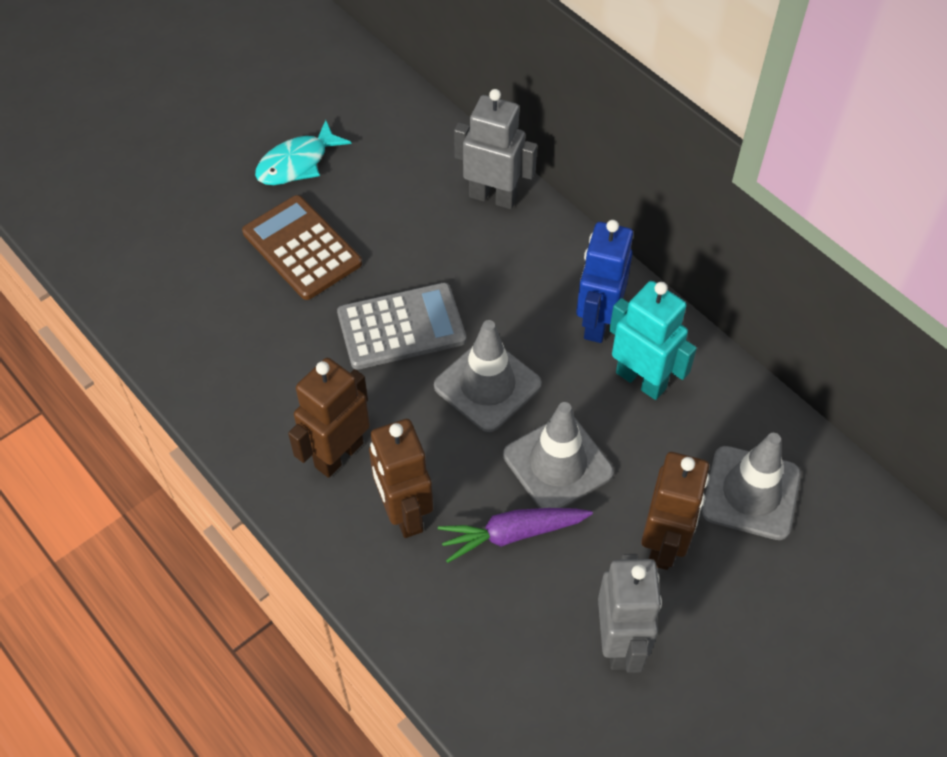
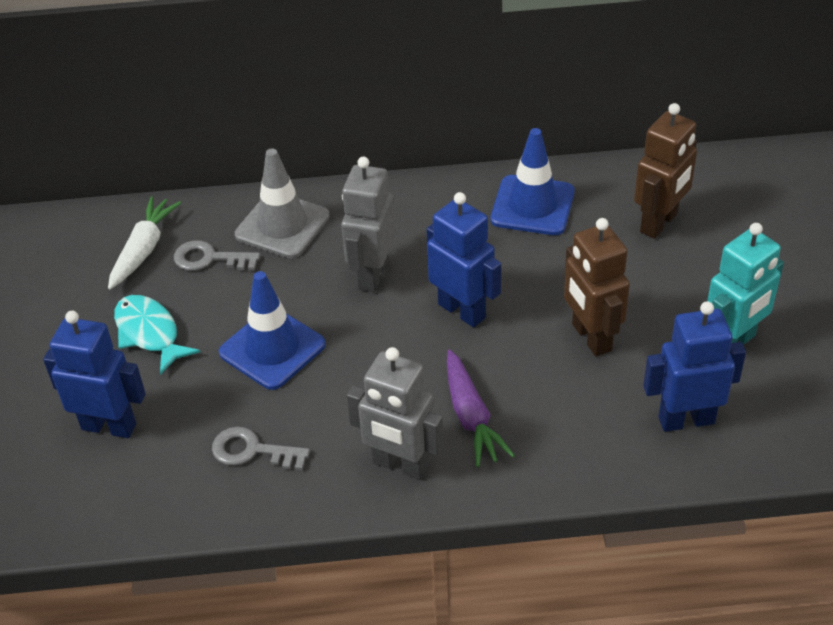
blue robot: [576,220,633,343] = 1 -> [43,311,146,438] [427,192,501,327] [643,301,746,432] = 3
blue traffic cone: none = 0 -> [219,271,326,390] [491,128,575,235] = 2
brown calculator: [242,195,362,300] = 1 -> none = 0
brown robot: [288,358,370,478] [369,419,433,538] [641,452,709,570] = 3 -> [564,218,630,357] [634,103,697,239] = 2
grey calculator: [337,283,466,370] = 1 -> none = 0
grey key: none = 0 -> [174,240,260,271] [212,427,310,470] = 2
grey traffic cone: [434,320,542,432] [503,402,614,508] [702,433,801,540] = 3 -> [235,149,330,258] = 1
white carrot: none = 0 -> [108,196,181,289] = 1

